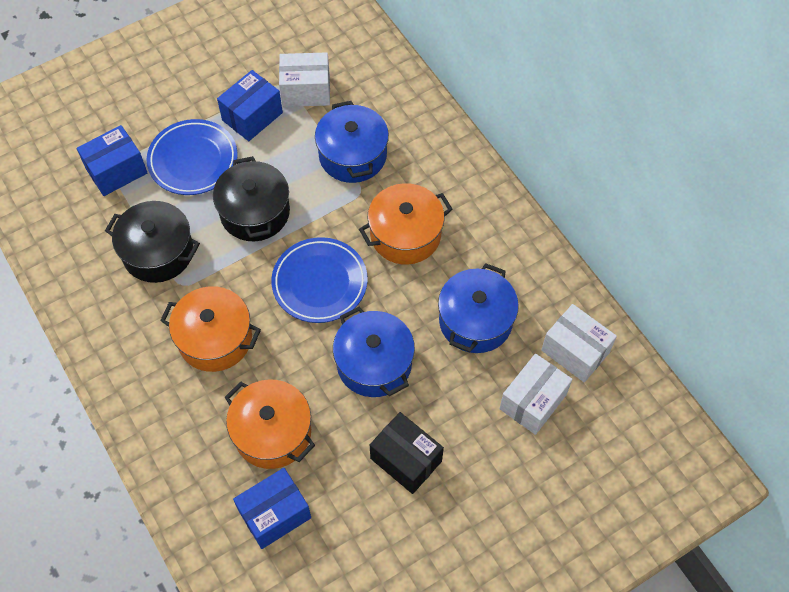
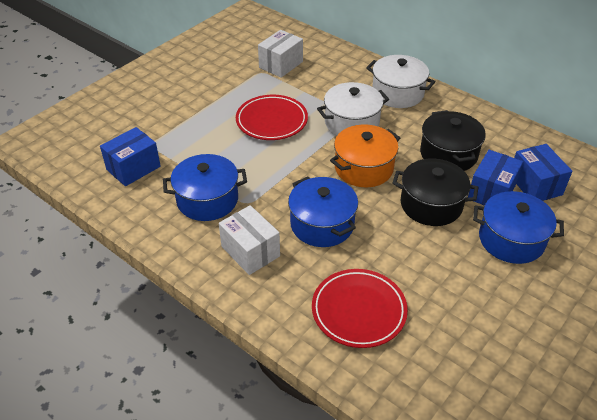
black box: [370,412,444,494] = 1 -> none = 0
blue plate: [147,119,238,195] [271,237,368,323] = 2 -> none = 0
orange pot: [160,286,261,372] [225,380,315,469] [359,183,453,265] = 3 -> [330,125,400,187] = 1
red plate: none = 0 -> [236,95,308,140] [312,269,408,348] = 2
white box: [279,52,330,107] [499,353,572,435] [541,304,617,382] = 3 -> [219,205,280,275] [258,30,303,78] = 2
white pot: none = 0 -> [317,82,389,136] [366,55,436,108] = 2

